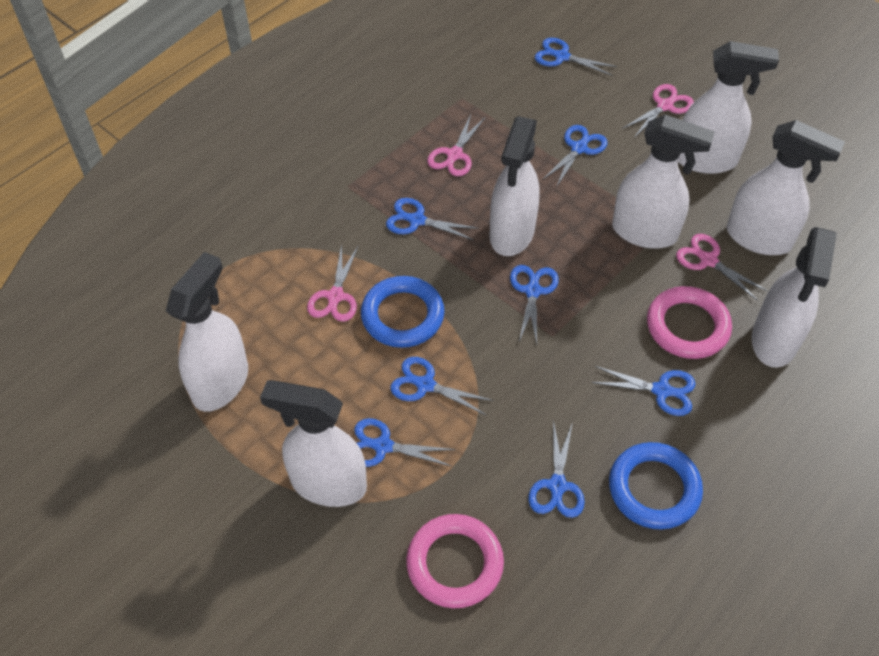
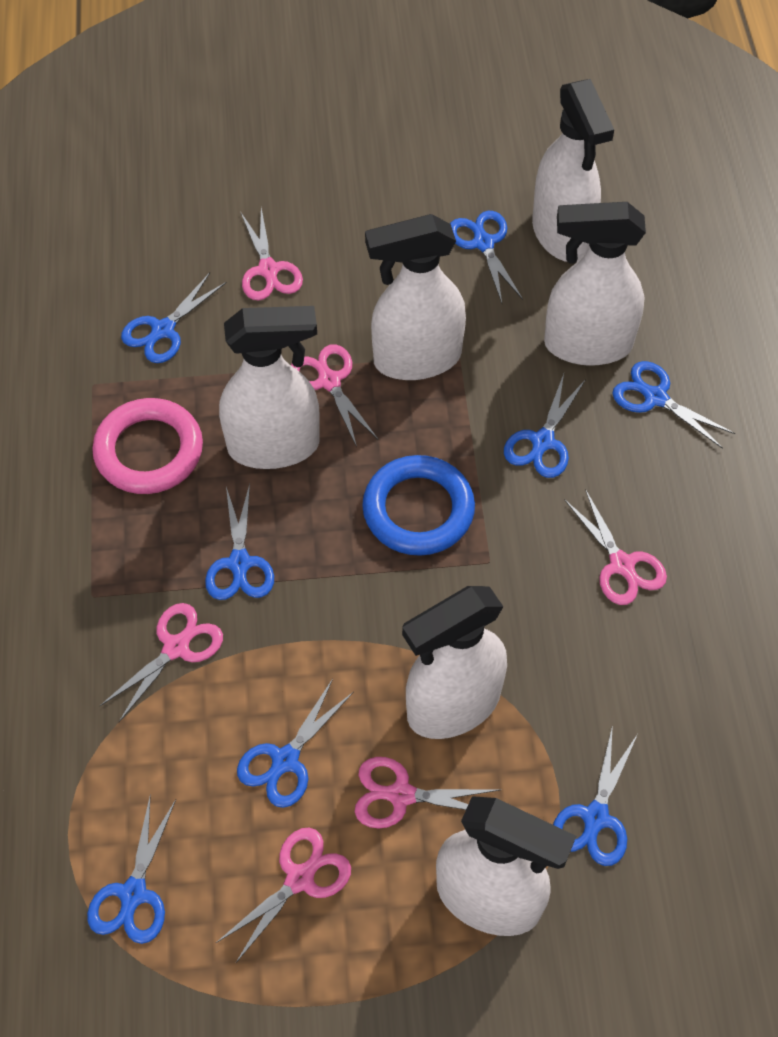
blue ring: [361,276,445,348] [609,442,703,530] = 2 -> [362,455,475,556] = 1
pink ring: [406,514,504,608] [647,286,732,359] = 2 -> [92,398,203,494] = 1
pink scissors: [307,245,359,322] [427,114,486,176] [622,84,694,138] [676,234,768,301] = 4 -> [100,603,223,722] [216,828,351,964] [240,208,303,301] [291,344,378,447] [355,757,500,829] [564,489,667,605] = 6
white spray bottle: [166,252,248,412] [260,380,367,507] [489,116,540,256] [612,115,715,249] [678,41,779,174] [727,120,845,255] [751,227,837,368] = 7 -> [219,306,320,469] [365,214,466,380] [402,586,507,739] [436,796,576,936] [532,79,614,262] [544,202,646,366] = 6

